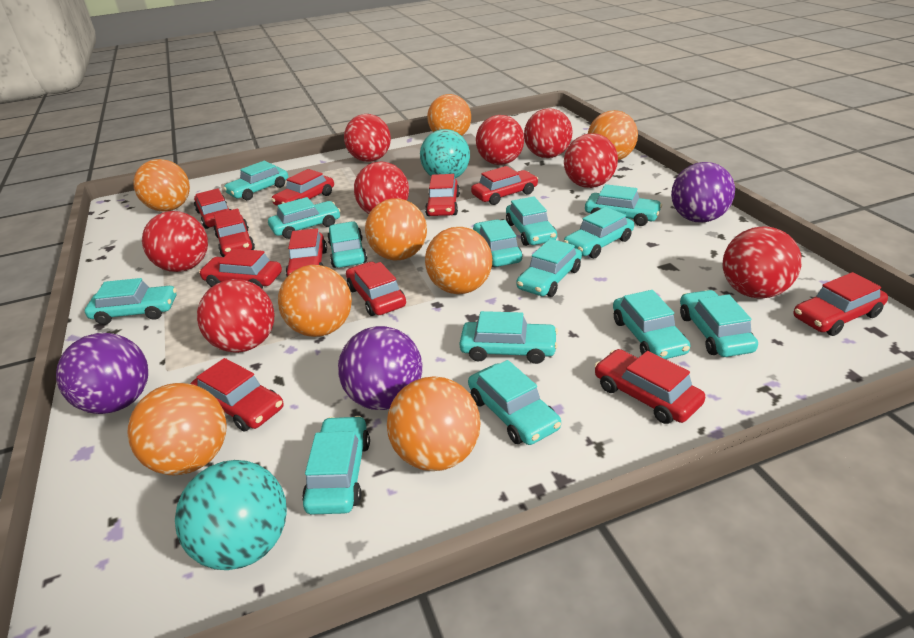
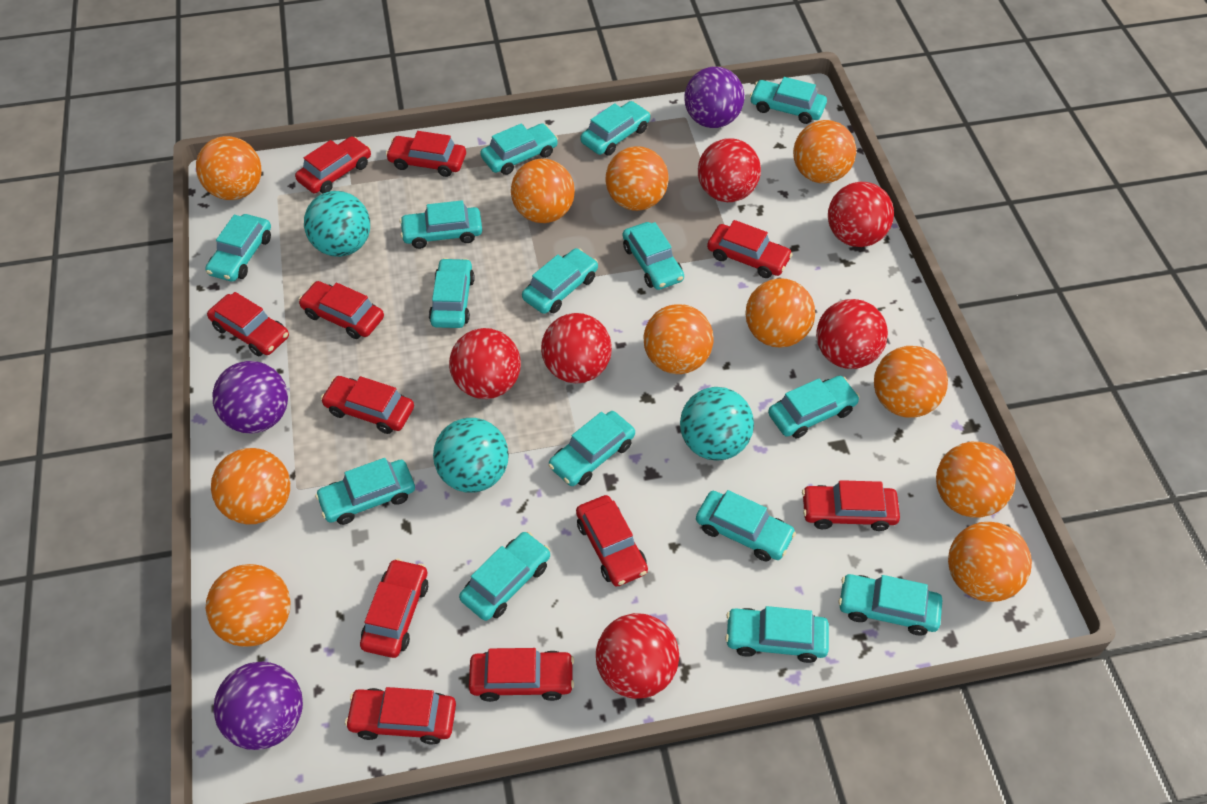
orange ball: [127,383,227,475] [133,159,190,211] [278,265,352,337] [365,198,427,261] [387,376,481,471] [425,227,492,294] [427,94,471,136] [588,110,638,160] = 8 -> [196,136,262,200] [206,564,291,647] [211,448,290,524] [511,159,575,223] [605,146,669,211] [643,304,714,374] [745,278,815,348] [793,120,856,183] [874,346,948,418] [936,442,1016,518] [948,522,1032,602] = 11
red ball: [142,211,208,272] [197,279,275,353] [344,114,391,162] [354,161,409,214] [476,115,524,165] [524,108,573,158] [564,133,618,188] [723,226,802,298] = 8 -> [449,328,521,399] [541,313,612,384] [596,613,679,699] [698,138,761,202] [816,299,888,369] [828,182,894,247] = 6
turquoise ball: [175,460,287,570] [420,129,470,178] = 2 -> [304,191,370,257] [433,418,509,493] [680,387,754,461] = 3
turquoise car: [85,278,177,325] [224,161,288,200] [268,197,341,239] [302,416,370,515] [327,221,367,268] [459,311,558,364] [468,360,561,445] [473,219,523,267] [506,196,557,246] [516,239,582,297] [564,207,634,258] [585,184,662,226] [613,290,690,359] [680,290,758,357] = 14 -> [205,214,271,282] [315,458,415,525] [399,200,482,249] [429,258,475,328] [459,532,550,621] [480,123,558,175] [522,248,598,314] [548,411,635,486] [580,101,651,156] [623,222,684,290] [696,490,796,561] [725,606,829,663] [750,77,827,124] [768,376,860,438] [839,574,943,636] = 15

